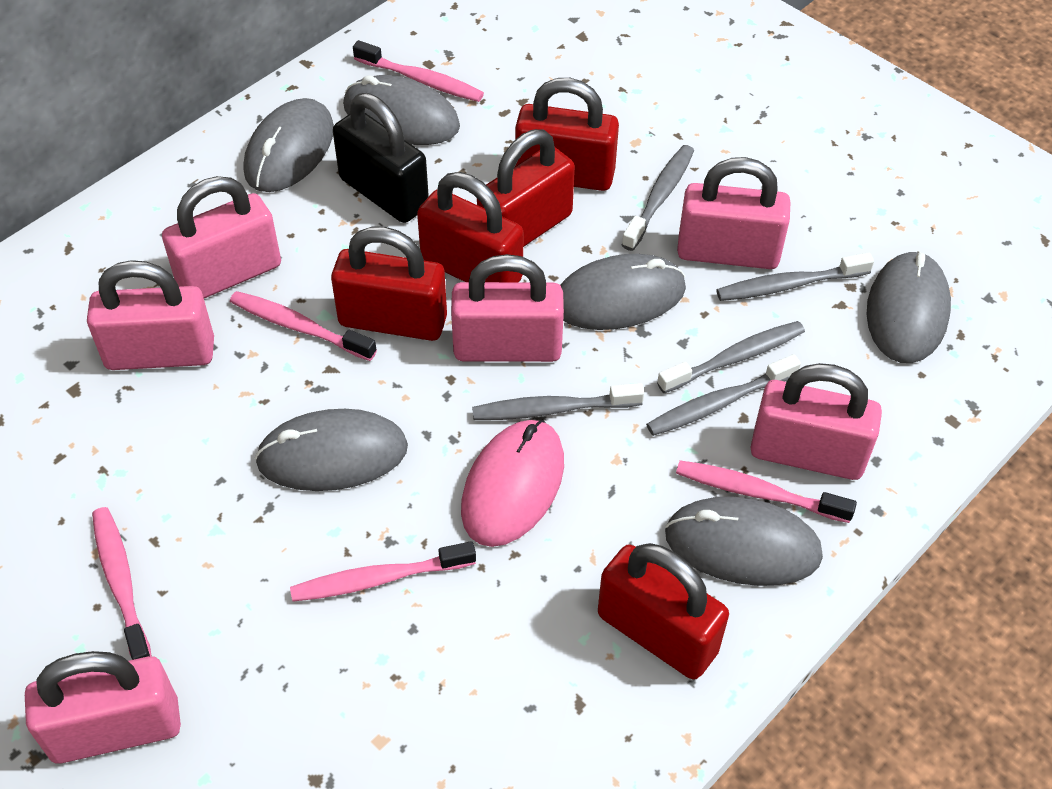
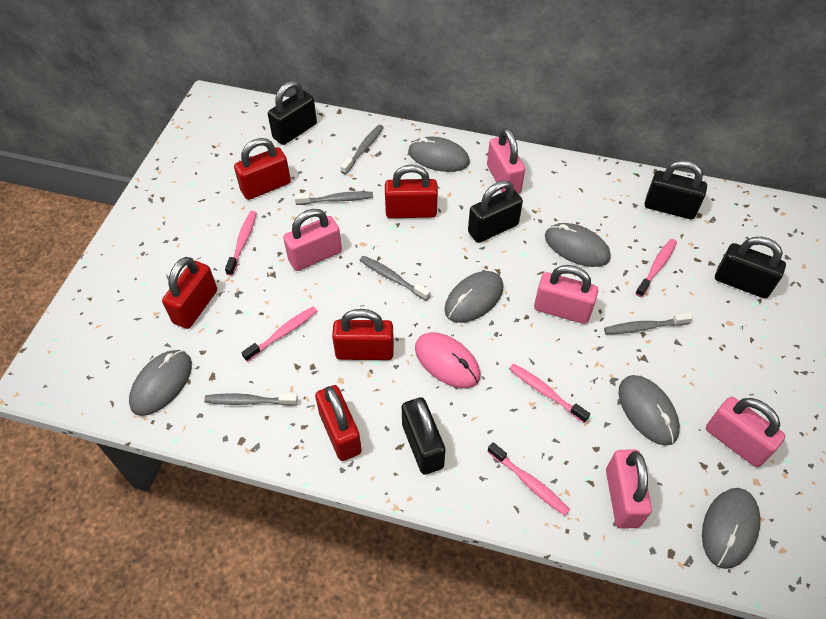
black padlock: [333,93,429,223] = 1 -> [268,81,317,145] [402,397,446,475] [468,181,523,243] [645,160,707,219] [715,237,786,299] = 5
pink padlock: [25,651,181,763] [87,260,214,370] [162,176,281,298] [451,254,564,362] [677,157,790,269] [751,363,882,480] = 6 -> [283,209,342,271] [487,128,525,194] [534,265,598,324] [606,449,652,529] [706,397,785,467] = 5

